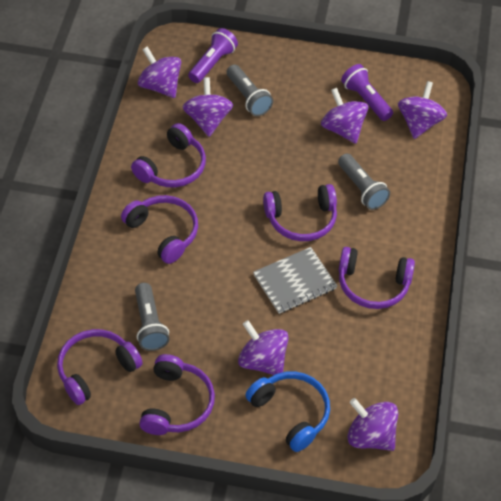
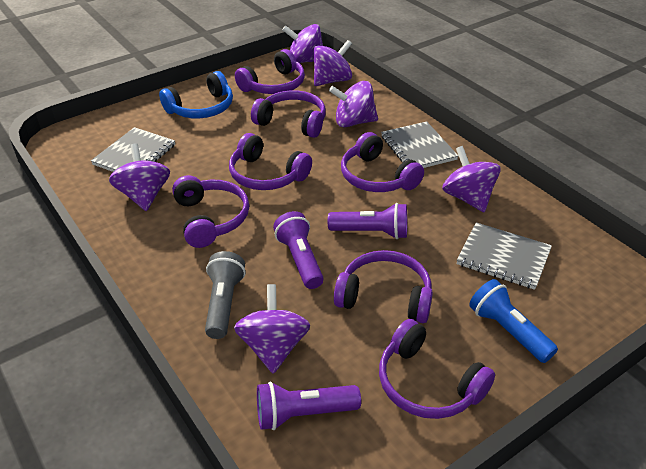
blue flashlight: none = 0 -> [469,279,558,363] = 1
grey flashlight: [135,283,169,351] [227,65,273,116] [338,154,390,210] = 3 -> [205,251,246,339] = 1
grey notebook: [253,247,337,314] = 1 -> [91,127,175,172] [381,121,458,168] [456,222,552,290] = 3
purple flashlight: [188,28,238,83] [341,64,393,121] = 2 -> [257,382,361,430] [273,211,324,289] [328,203,407,239] = 3
purple headphones: [57,329,142,405] [121,195,198,264] [131,123,206,187] [139,354,215,435] [263,184,337,241] [339,247,415,309] = 6 -> [172,175,249,248] [229,133,312,190] [235,49,305,94] [251,90,326,138] [334,250,433,323] [341,132,424,192] [379,319,495,419] = 7

